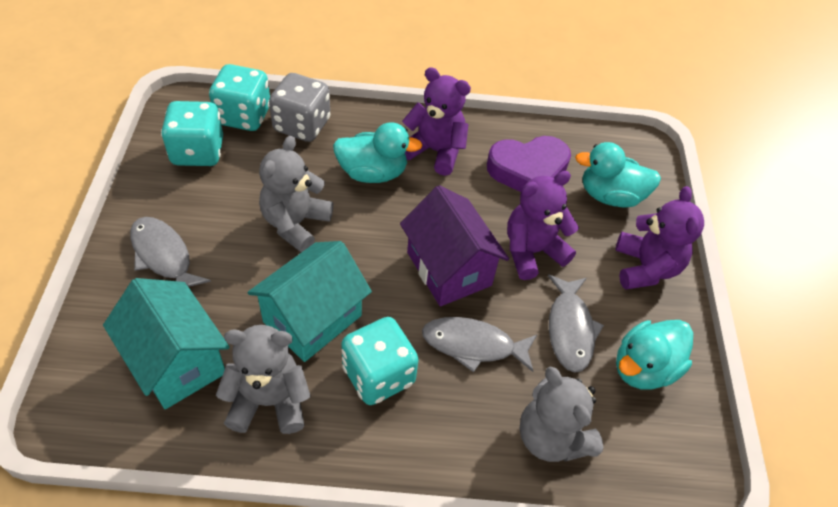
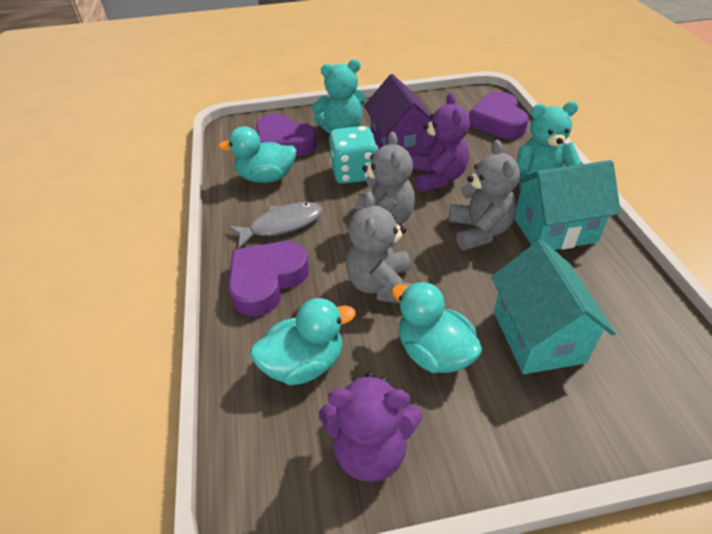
grey dice: [269,73,330,142] = 1 -> none = 0
grey fish: [130,217,211,287] [422,317,537,372] [548,274,604,373] = 3 -> [228,202,322,248] = 1
purple heart: [487,136,571,192] = 1 -> [228,241,309,316] [256,114,317,156] [469,92,529,139] = 3
purple teddy bear: [402,67,471,176] [507,171,579,280] [615,186,704,290] = 3 -> [319,372,422,482] [412,93,470,192] = 2
turquoise dice: [161,101,223,166] [209,64,270,131] [341,317,419,405] = 3 -> [329,126,378,184] = 1
turquoise teddy bear: none = 0 -> [312,59,366,133] [517,101,581,191] = 2

